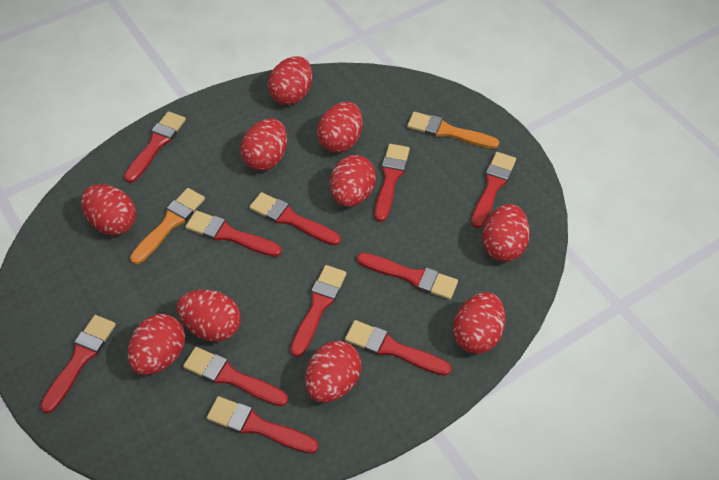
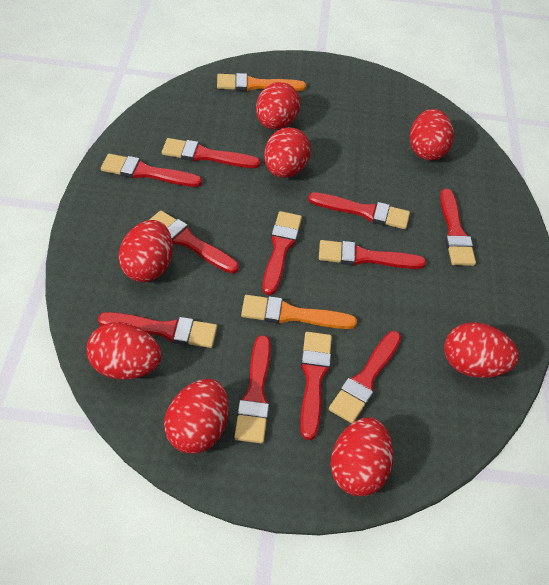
red egg: [81,184,136,236] [128,314,185,375] [177,290,241,342] [241,118,287,171] [268,56,312,105] [305,341,361,403] [317,102,363,153] [330,155,376,207] [453,292,505,354] [482,204,530,262] = 10 -> [87,322,162,379] [118,220,173,282] [164,379,229,454] [256,82,300,130] [264,127,311,178] [331,418,393,496] [410,109,454,160] [444,323,519,378] = 8

